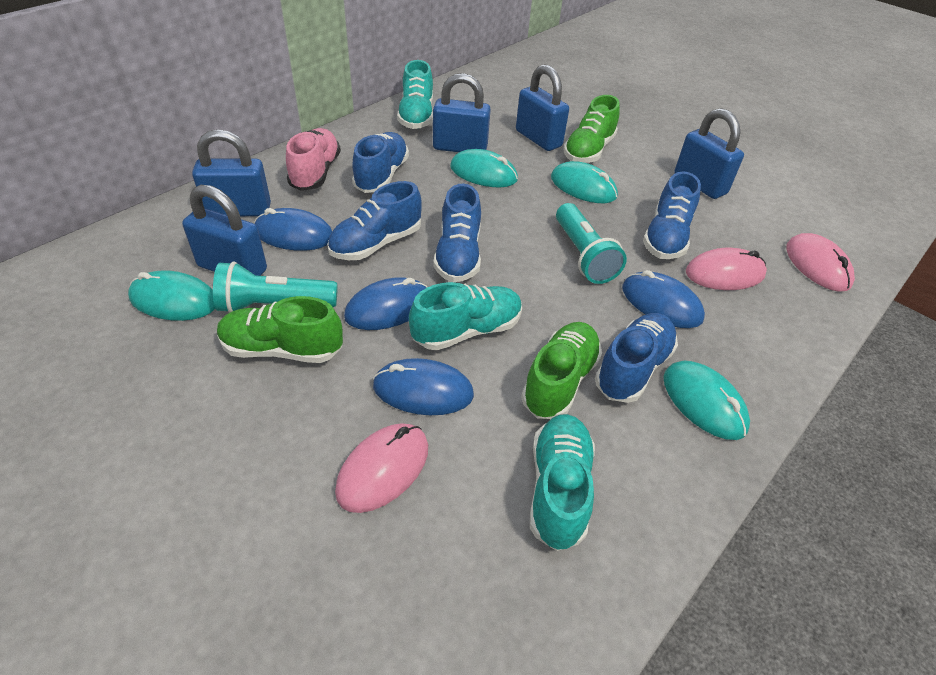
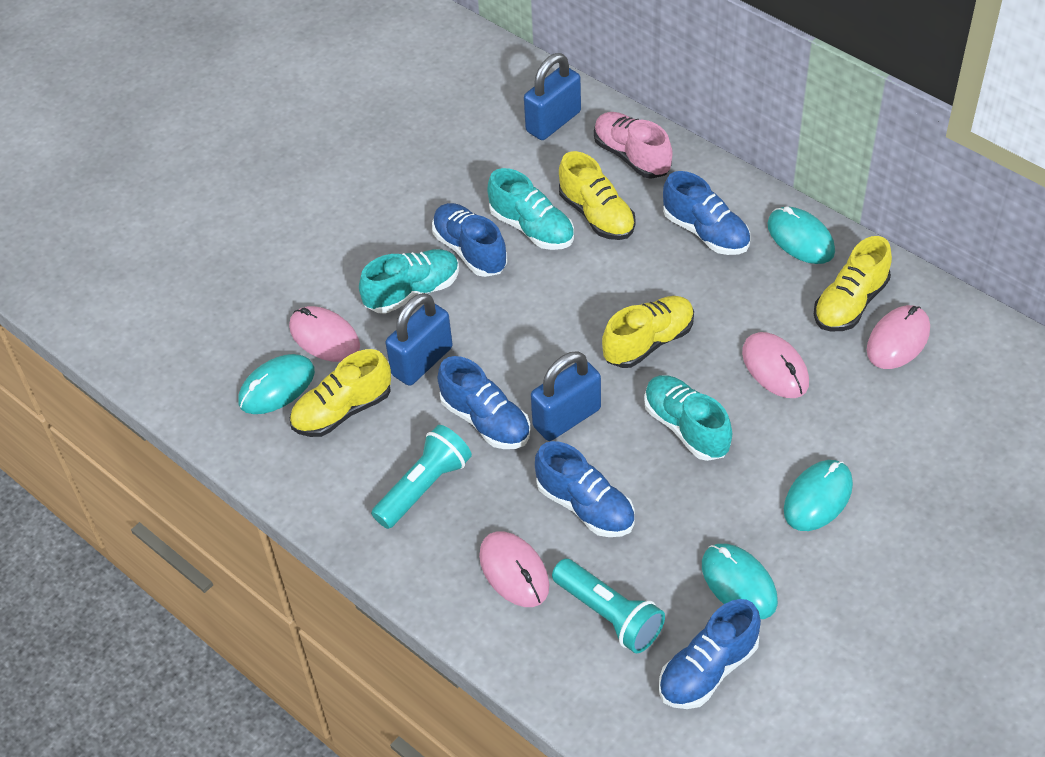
blue mouse: [254,208,332,251] [344,277,427,330] [373,358,474,415] [622,270,705,328] = 4 -> none = 0
blue padlock: [182,185,267,276] [192,129,271,216] [433,73,491,152] [516,64,569,151] [675,108,744,199] = 5 -> [386,293,453,386] [524,53,581,140] [531,351,601,441] = 3
green shoe: [217,296,343,363] [521,322,602,419] [563,95,620,163] = 3 -> none = 0
pink mouse: [335,423,428,513] [686,248,767,290] [786,233,855,291] = 3 -> [289,306,360,362] [479,532,550,607] [742,332,809,398] [867,305,930,369] = 4
yellow shoe: none = 0 -> [290,349,391,437] [559,151,636,240] [602,296,694,368] [814,236,892,331] = 4

